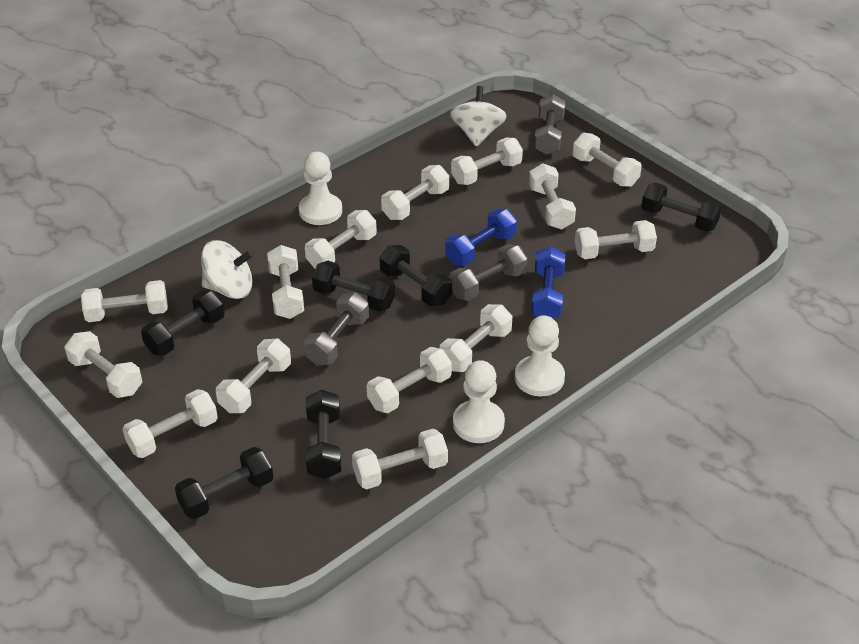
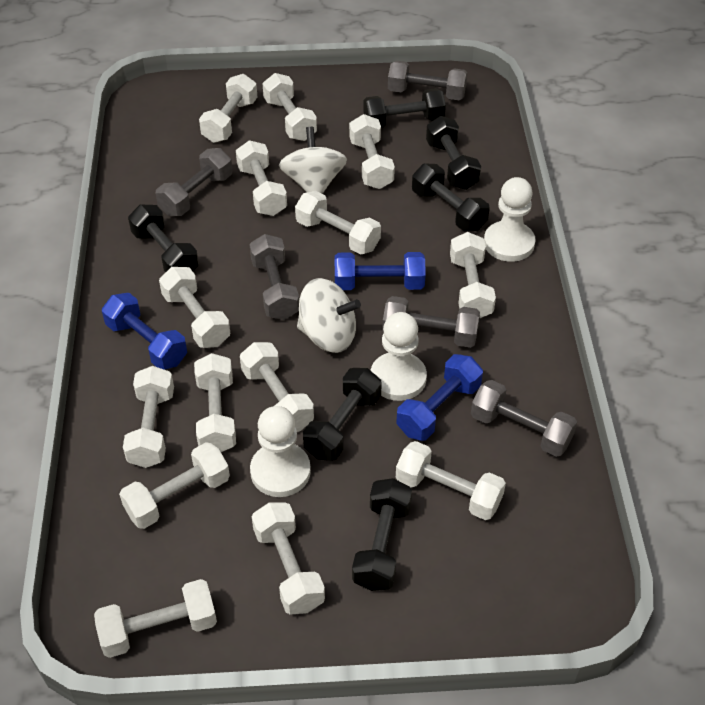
blue dumbbell: [445,209,517,266] [531,246,565,319] = 2 -> [102,293,187,370] [335,252,426,290] [396,354,483,441] = 3
grey dumbbell: [304,292,369,366] [449,244,527,301] [534,94,566,155] = 3 -> [155,148,233,216] [250,234,299,320] [382,296,480,348] [388,61,468,100] [471,380,577,457] = 5

